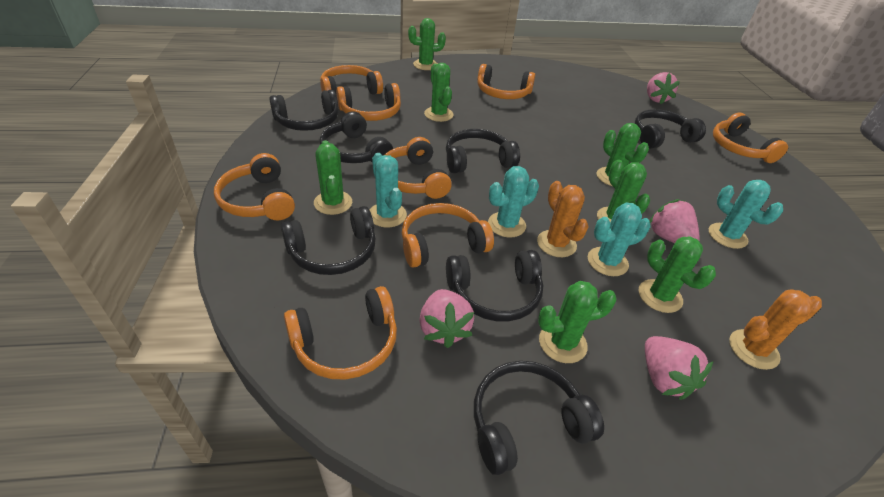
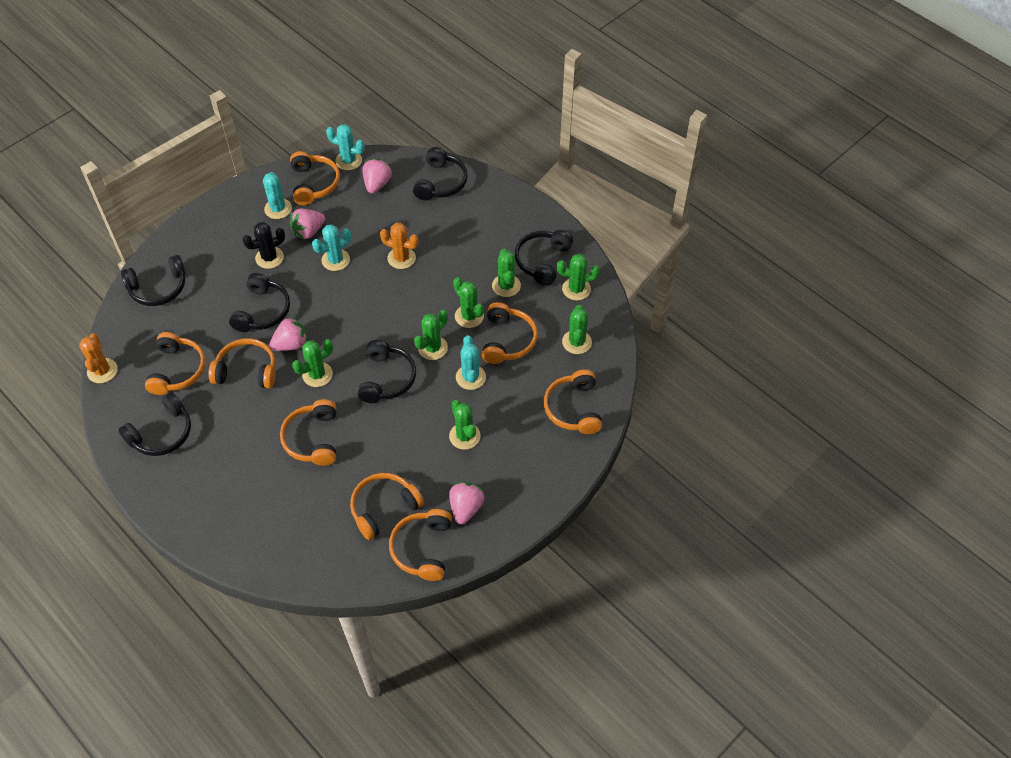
black cactus: none = 0 -> [242,222,285,269] = 1
black headphones: [269,90,339,131] [281,206,376,275] [320,111,393,163] [446,129,520,173] [446,250,543,322] [474,361,604,475] [635,109,706,149] = 7 -> [118,392,191,456] [121,255,186,306] [229,273,290,332] [358,340,416,403] [413,147,468,200] [515,230,573,286] = 6

